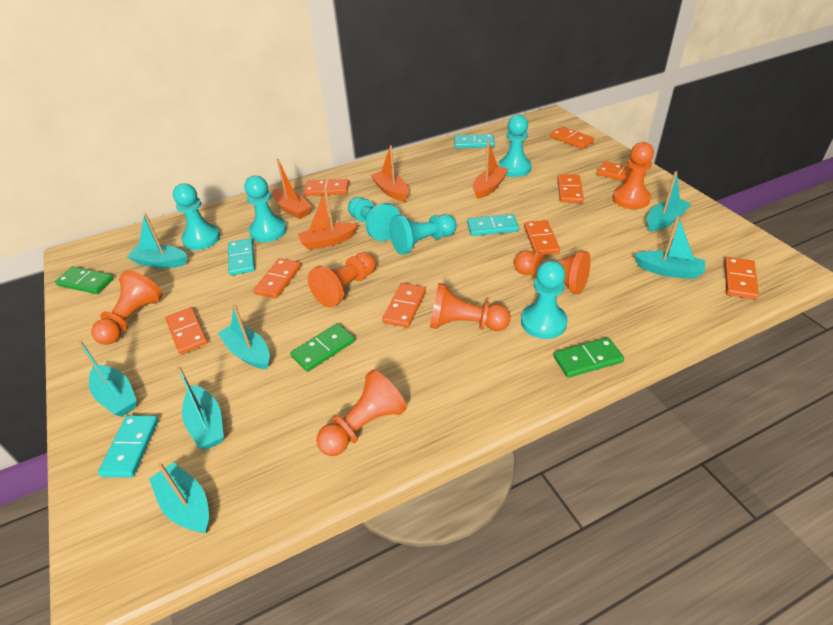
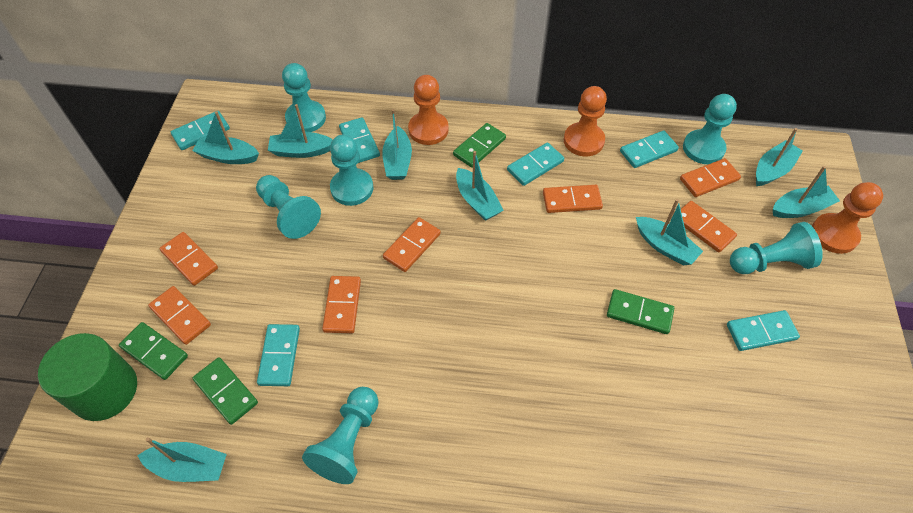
green cylinder: none = 0 -> [38,333,137,421] = 1
green domino: [55,267,114,294] [290,323,355,372] [554,337,624,378] = 3 -> [119,322,188,380] [192,357,258,425] [453,123,506,168] [607,289,674,334] = 4
orange boat: [272,159,312,219] [298,190,358,250] [371,145,409,201] [473,141,509,199] = 4 -> none = 0
orange domino: [165,307,208,355] [253,258,301,299] [304,179,349,196] [382,283,426,328] [524,220,560,255] [550,126,594,149] [557,174,584,203] [596,161,646,182] [724,257,759,299] = 9 -> [148,286,211,345] [160,232,218,286] [322,276,361,333] [383,217,441,272] [543,185,603,213] [680,158,741,197] [681,201,737,253] = 7
orange pawn: [91,271,162,345] [308,252,376,308] [316,369,407,456] [430,283,511,331] [514,250,591,294] [612,142,654,209] = 6 -> [408,75,449,145] [564,86,607,156] [812,182,883,254] = 3
turquoise boat: [78,341,137,417] [127,213,187,268] [149,462,209,533] [177,366,224,449] [218,304,270,369] [634,216,705,279] [647,171,691,231] = 7 -> [137,437,227,482] [193,111,259,164] [268,104,332,158] [382,109,412,180] [456,151,504,221] [636,199,703,265] [756,128,803,186] [773,166,840,218] = 8
turquoise domino: [98,415,159,478] [228,238,255,276] [454,134,495,148] [467,214,519,236] = 4 -> [171,111,230,150] [257,324,300,386] [339,117,380,163] [507,143,564,186] [620,130,679,168] [727,310,800,351] = 6

